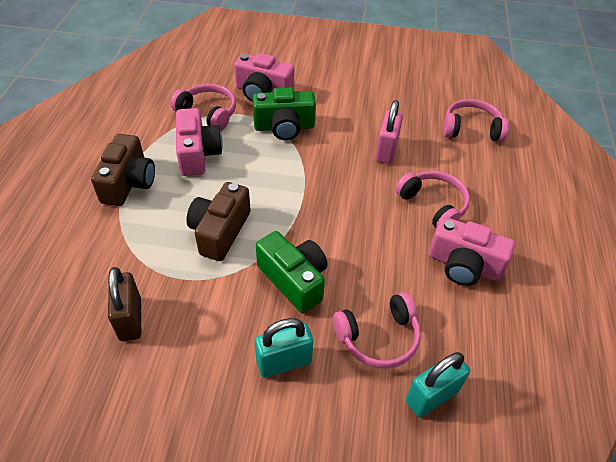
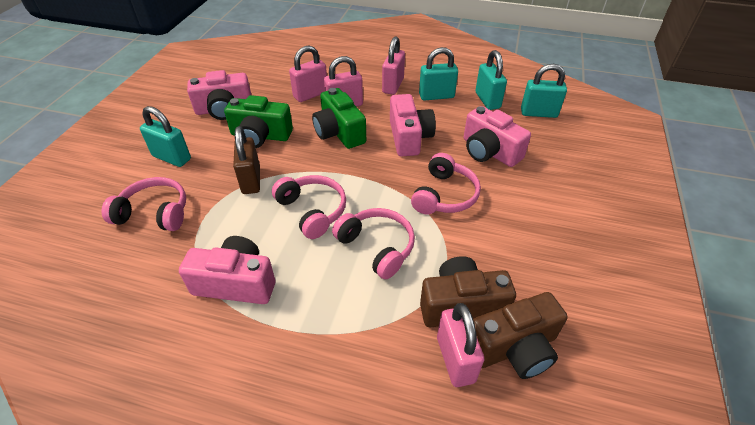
pink camera: [176,108,223,176] [234,53,294,102] [429,217,515,286] = 3 -> [179,236,275,304] [187,70,251,120] [390,94,436,157] [464,106,531,167] = 4
pink padlock: [375,100,403,164] = 1 -> [289,46,327,102] [324,56,363,107] [382,36,405,95] [437,303,484,387] = 4
turquoise padlock: [255,318,313,378] [406,352,470,417] = 2 -> [140,106,191,167] [419,47,458,101] [475,50,507,110] [521,64,567,118] = 4

